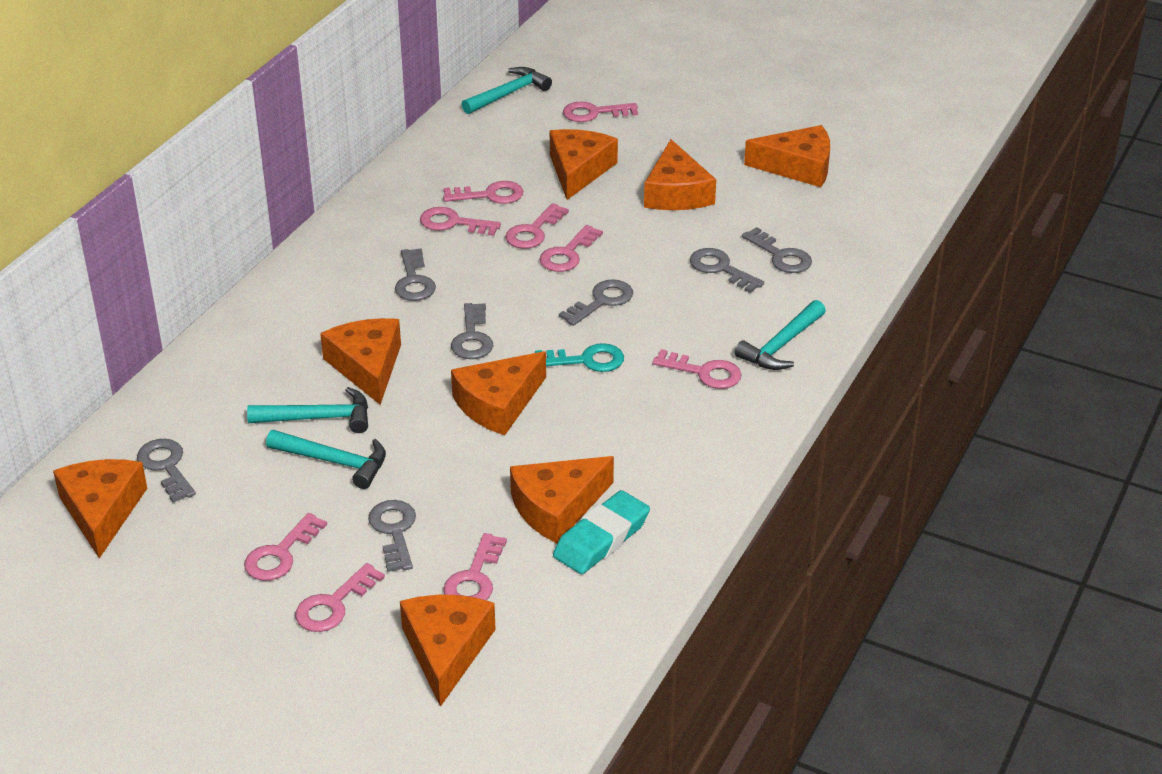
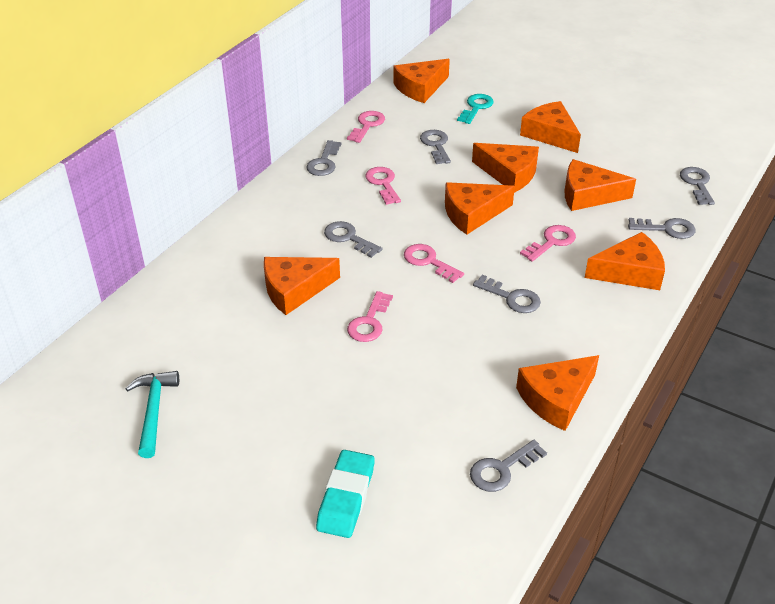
pink key: [244,513,327,581] [295,563,385,632] [420,207,501,236] [443,181,523,204] [443,533,507,600] [505,203,569,249] [539,225,603,272] [563,101,638,122] [652,349,742,389] = 9 -> [347,111,385,143] [347,291,393,342] [365,167,401,205] [404,244,464,283] [520,225,576,262] = 5
turquoise hammer: [247,387,368,433] [266,430,386,489] [461,67,552,114] [735,300,826,370] = 4 -> [125,371,179,458] = 1

